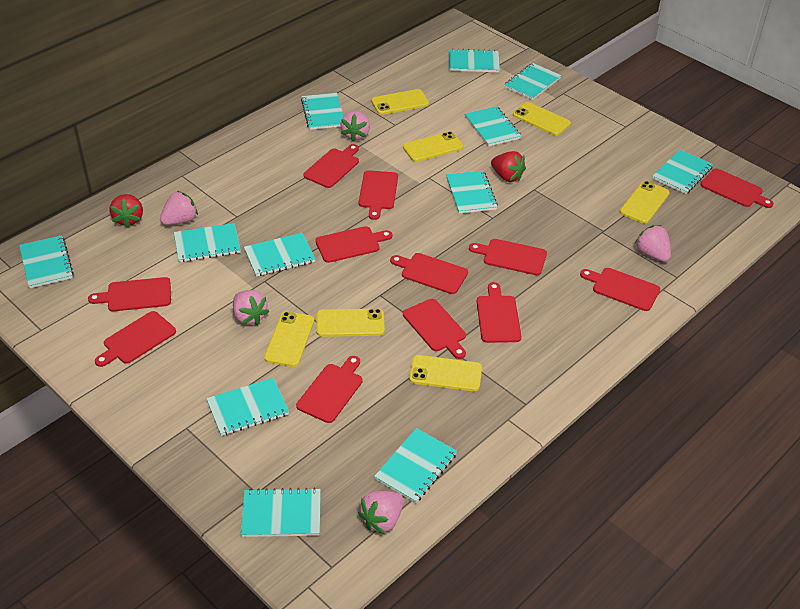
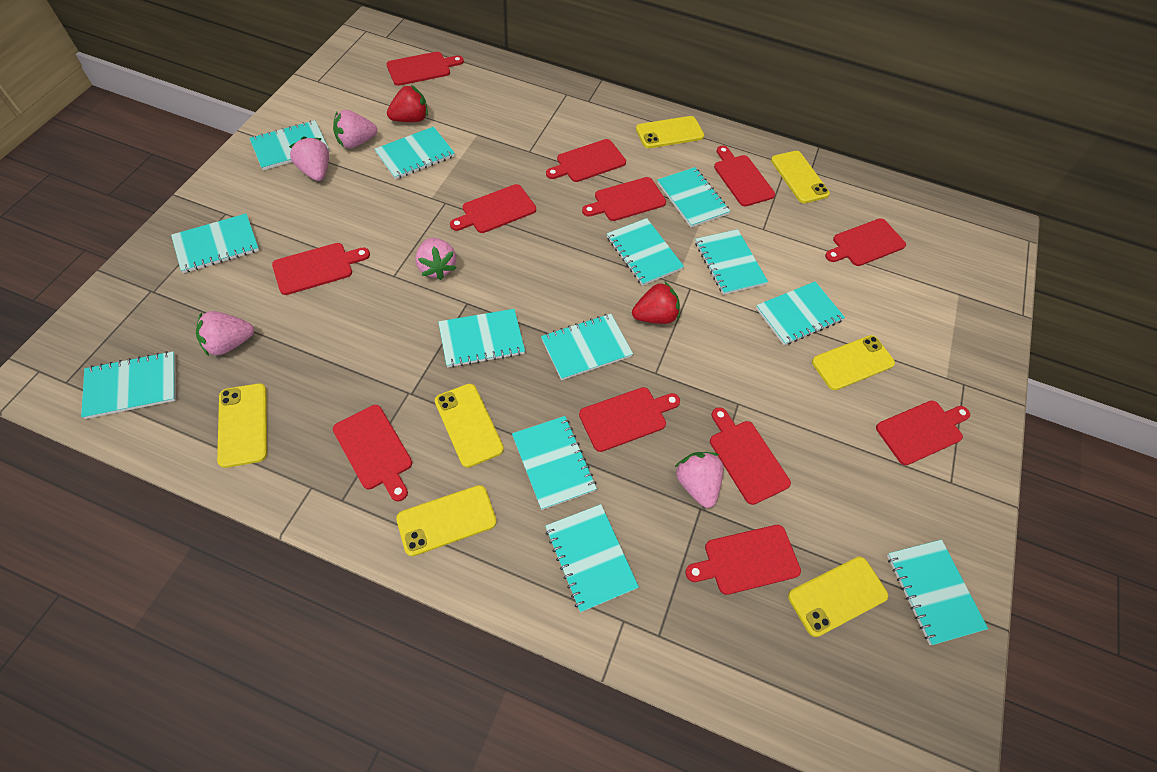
turquoise notebook: [19,235,74,288] [174,223,241,262] [206,378,289,436] [241,488,321,537] [244,233,315,276] [301,93,344,130] [374,428,457,503] [446,170,498,214] [449,49,500,72] [465,106,521,146] [504,63,561,100] [652,149,713,194] = 12 -> [81,351,176,419] [171,213,259,273] [249,120,329,170] [375,127,455,179] [438,309,525,368] [512,416,597,510] [541,314,633,380] [545,504,639,612] [607,218,684,286] [657,167,730,227] [695,229,768,295] [756,281,845,345] [887,540,988,645] = 13

